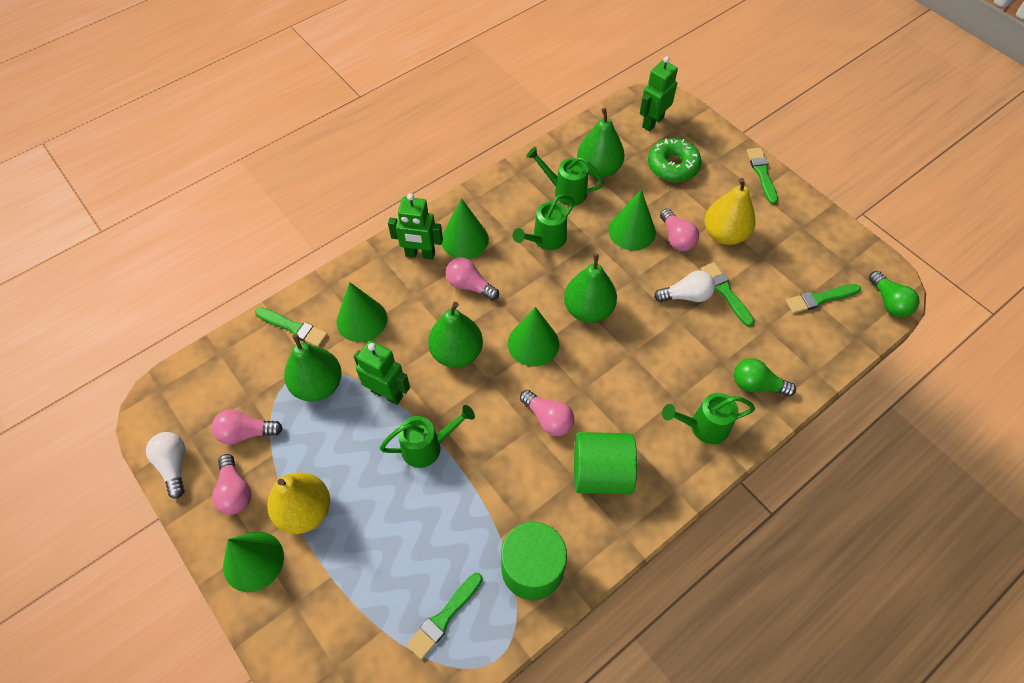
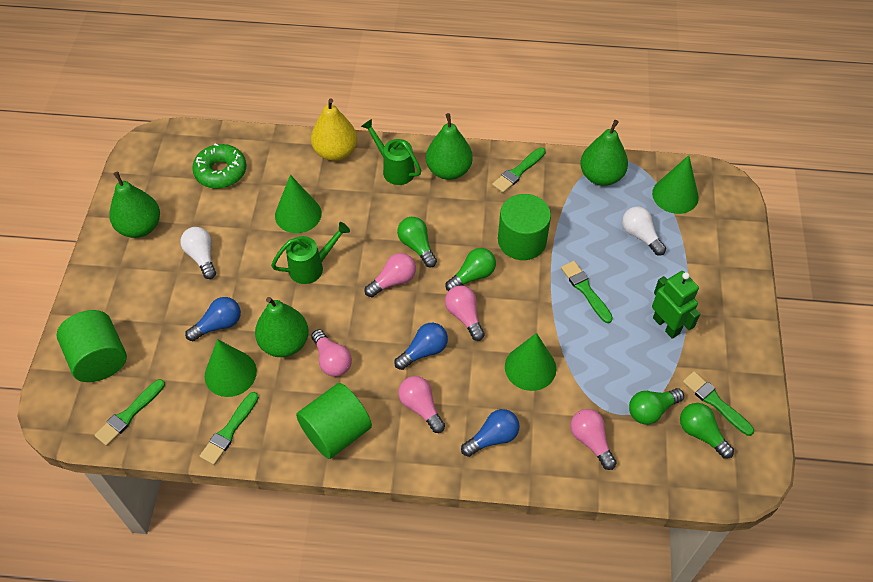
blue light bulb: none = 0 -> [185,297,241,341] [394,323,448,370] [461,409,520,457] = 3
green cone: [223,532,284,592] [336,282,387,342] [442,198,489,259] [508,307,559,367] [608,189,656,251] = 5 -> [205,339,257,397] [275,175,322,233] [505,333,556,391] [652,155,699,214] = 4
green cylinder: [501,522,567,600] [574,432,637,494] = 2 -> [57,310,127,382] [296,383,372,459] [498,194,551,260] = 3
green light bulb: [734,358,796,397] [869,271,920,317] = 2 -> [397,217,437,268] [446,248,496,291] [629,388,684,424] [680,403,734,459] = 4
green robot: [354,340,410,405] [388,193,443,260] [640,56,678,131] = 3 -> [652,271,700,339] = 1
green watering can: [380,405,475,468] [513,194,574,250] [526,147,603,206] [662,393,755,444] = 4 -> [271,222,350,284] [361,119,421,185] = 2
yellow pear: [267,472,330,534] [704,178,756,245] = 2 -> [311,99,357,161] = 1

